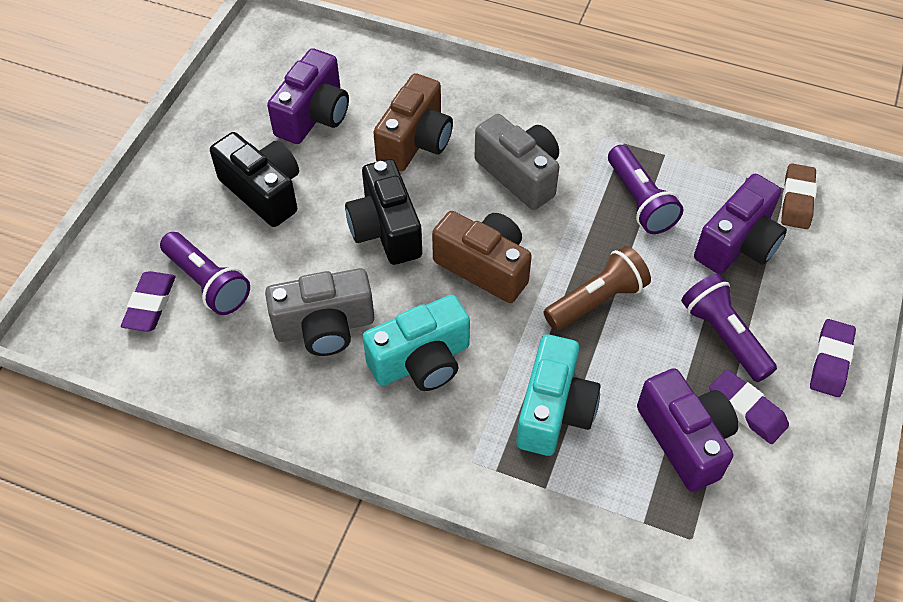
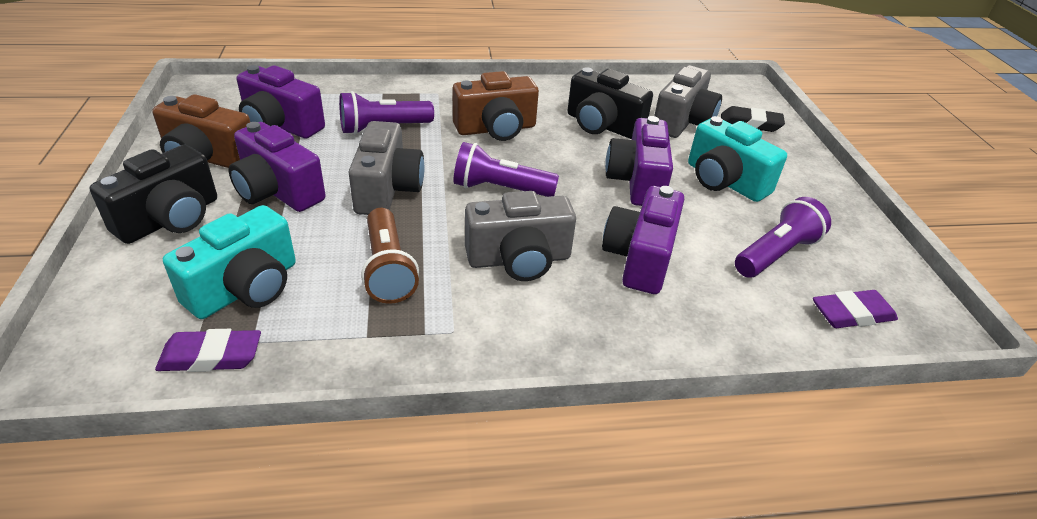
black eraser: none = 0 -> [721,106,785,132] = 1
brown eraser: [781,163,817,229] = 1 -> none = 0
grey camera: [265,268,374,356] [474,114,559,210] = 2 -> [349,121,424,215] [465,191,576,281] [654,65,722,138] = 3
purple camera: [267,48,349,144] [637,368,738,492] [694,174,787,274] = 3 -> [229,122,325,212] [237,65,325,138] [602,186,684,294] [605,116,673,206] = 4
purple eraser: [121,271,176,332] [709,369,789,444] [810,319,856,397] = 3 -> [155,329,261,372] [813,290,898,328] = 2

